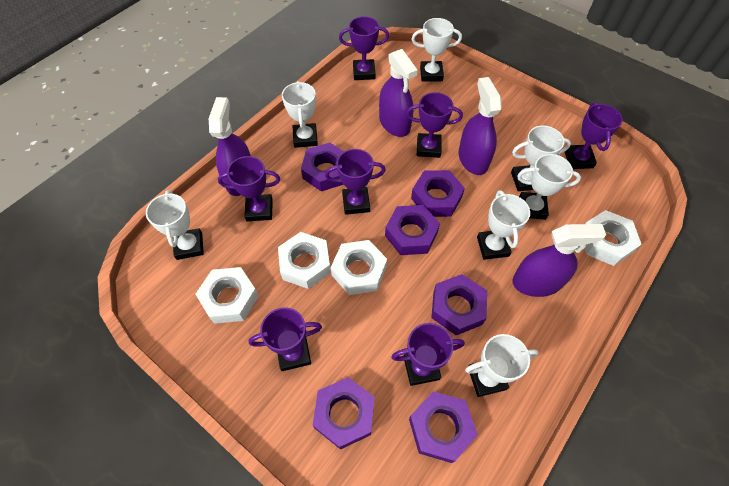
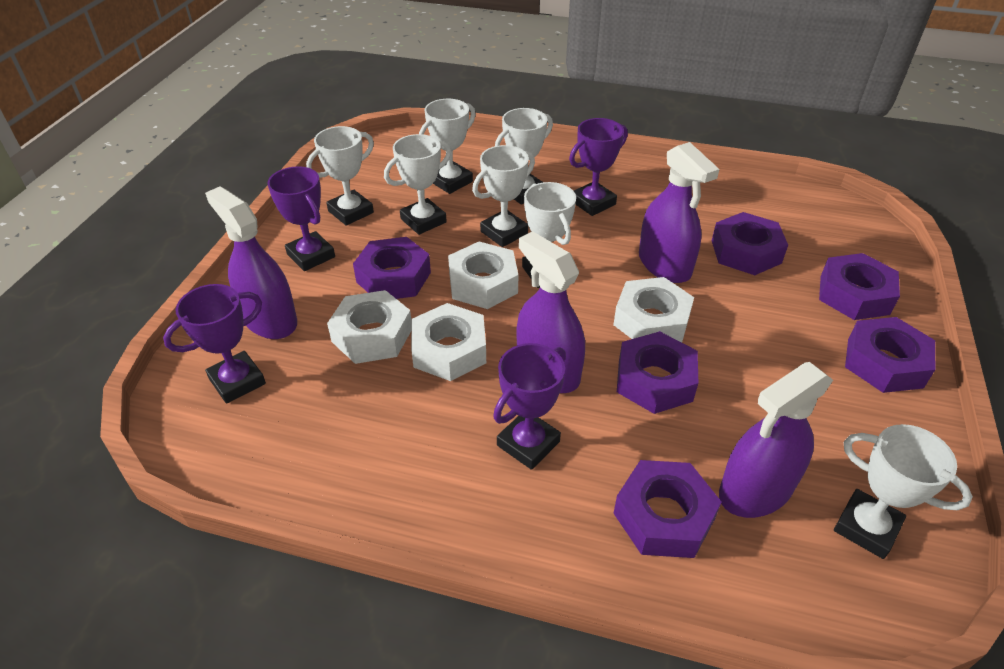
purple trophy: [218,156,280,221] [248,307,322,371] [325,149,386,215] [339,16,389,80] [392,323,465,386] [406,92,463,158] [565,102,623,169] = 7 -> [163,284,266,404] [267,166,335,271] [493,343,566,470] [569,118,628,216] = 4

